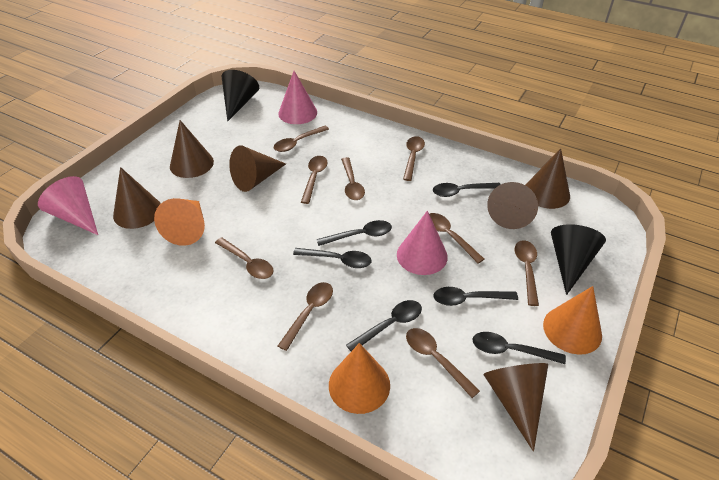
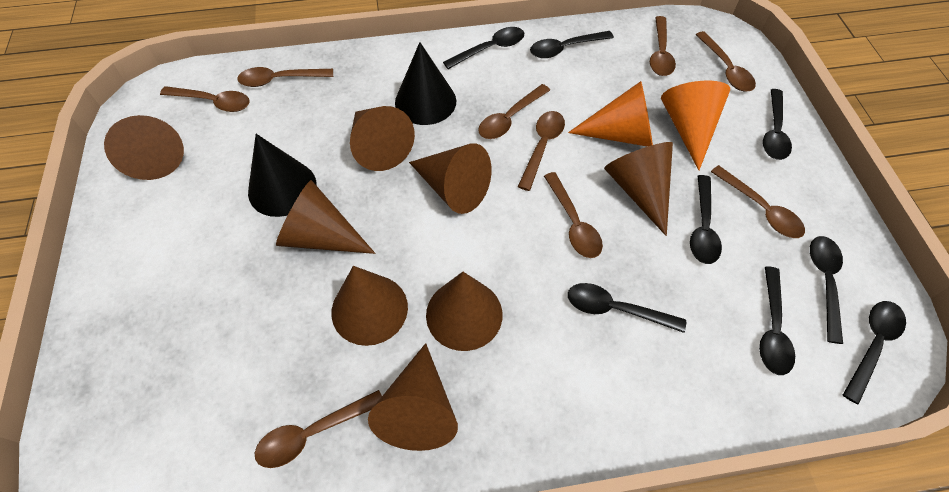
black spoon: [293,248,371,268] [317,220,392,246] [346,300,422,351] [433,183,501,197] [433,287,518,306] [472,332,566,364] = 6 -> [443,27,524,69] [530,31,614,58] [568,283,686,333] [690,175,722,264] [759,266,795,375] [763,89,792,160] [810,236,843,344] [843,301,906,405] = 8
brown cone: [113,167,161,229] [170,120,214,178] [229,146,286,192] [484,363,548,452] [487,182,538,229] [525,148,570,209] = 6 -> [104,115,184,180] [276,180,375,254] [331,266,408,346] [350,106,415,171] [368,343,458,451] [409,143,491,214] [426,272,502,351] [604,142,673,236] = 8
orange cone: [154,198,205,246] [329,343,390,414] [543,286,602,355] = 3 -> [568,81,653,147] [661,81,730,170] = 2
pink cone: [38,176,98,235] [278,71,317,124] [397,211,448,275] = 3 -> none = 0

